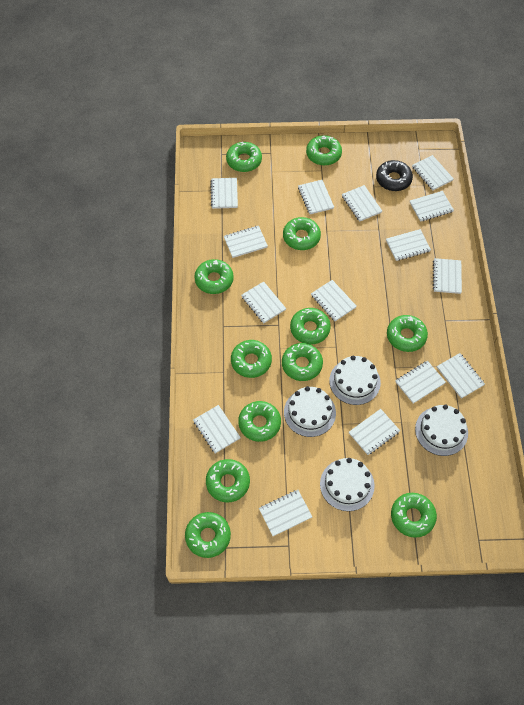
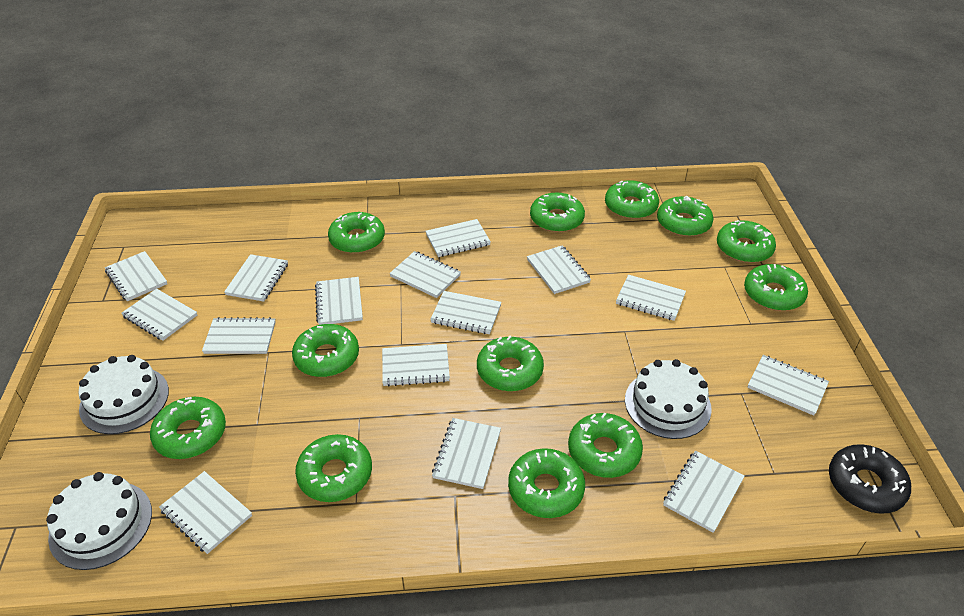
white cake: [284,386,336,437] [320,458,375,511] [329,356,381,405] [415,404,468,456] = 4 -> [46,472,152,570] [78,355,169,434] [625,359,712,439] = 3

